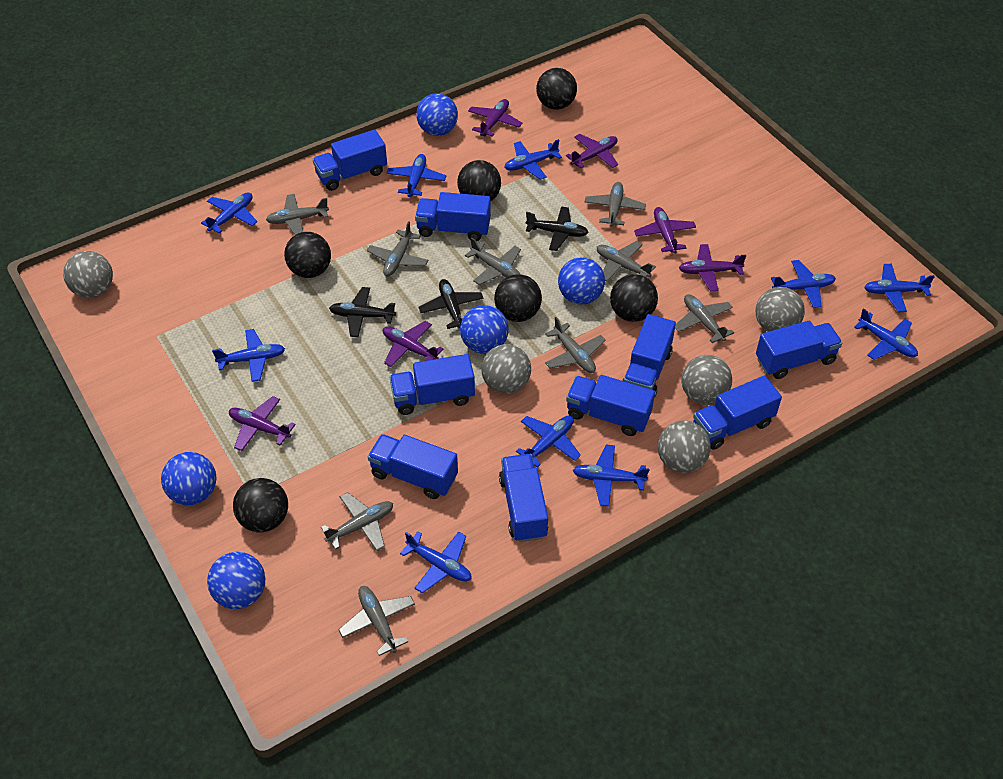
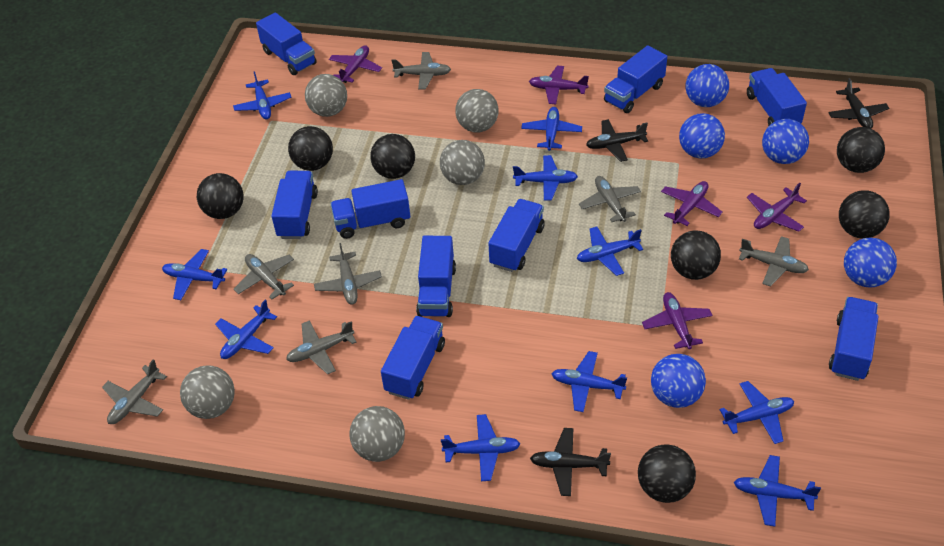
black ball: [233,478,288,532] [284,232,331,278] [457,160,501,201] [494,274,542,322] [536,68,577,110] [610,274,658,322] = 6 -> [197,173,244,219] [288,126,333,171] [370,134,415,179] [638,445,696,503] [671,230,721,280] [837,127,885,173] [839,190,889,238] = 7
grey plane: [266,194,329,235] [321,492,393,551] [338,586,415,656] [367,221,428,277] [465,237,521,285] [545,317,606,373] [585,182,646,227] [597,241,656,281] [675,294,734,343] = 9 -> [102,359,167,424] [234,254,294,300] [286,320,357,375] [314,243,382,305] [392,52,451,90] [579,176,641,222] [739,236,809,287] = 7
purple plane: [229,396,296,451] [383,321,443,367] [468,99,522,137] [566,134,618,168] [634,207,696,253] [679,244,746,292] = 6 -> [329,45,382,83] [529,65,589,104] [642,292,713,350] [661,181,722,226] [747,183,807,232] = 5

